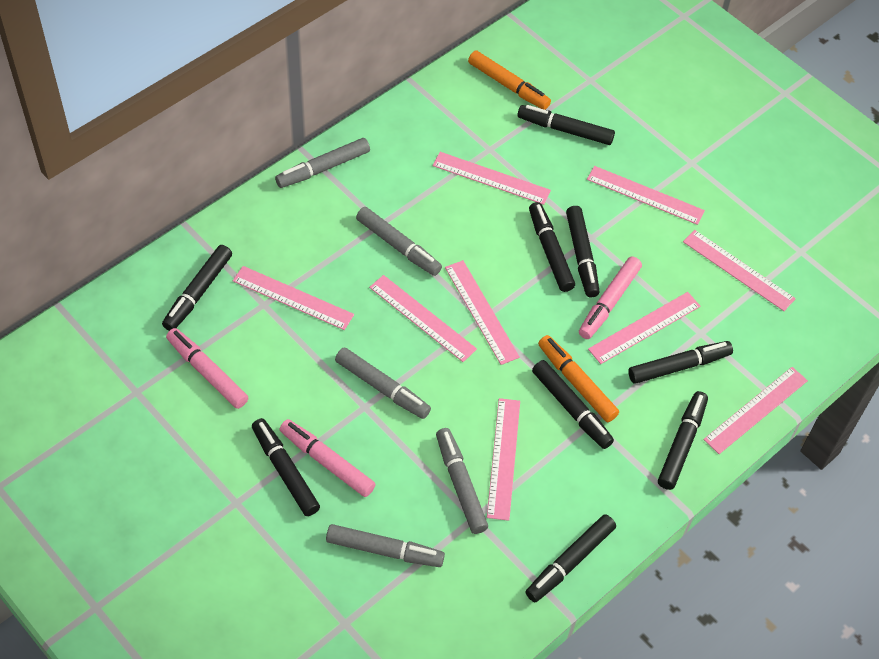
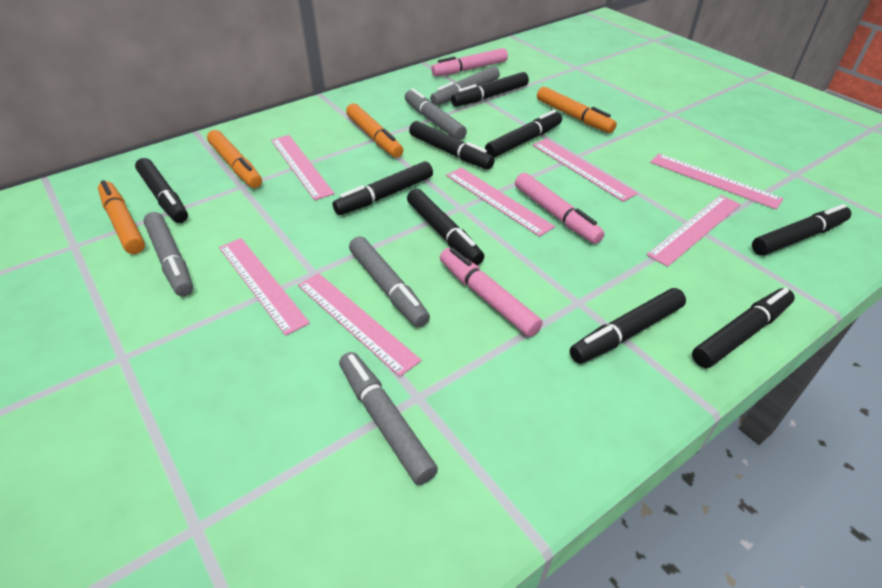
orange marker: [468,51,551,110] [538,335,619,422] = 2 -> [98,180,145,254] [207,130,262,188] [346,103,403,158] [537,87,617,133] = 4
pink ruler: [233,266,354,330] [369,275,477,362] [433,152,551,205] [445,260,520,365] [487,398,520,521] [587,166,705,225] [588,292,700,364] [683,230,796,311] [703,367,808,454] = 9 -> [219,238,310,336] [271,135,335,200] [298,273,422,377] [446,167,555,237] [532,139,638,202] [647,195,741,267] [650,153,784,209] = 7

